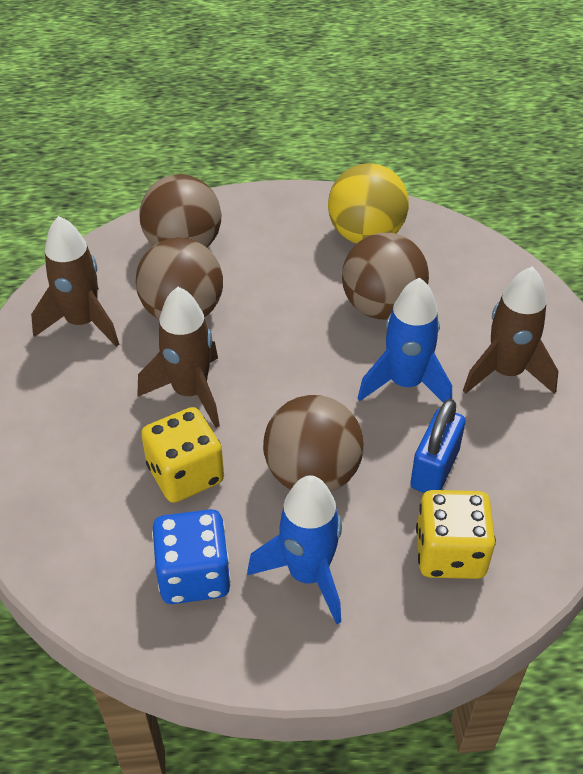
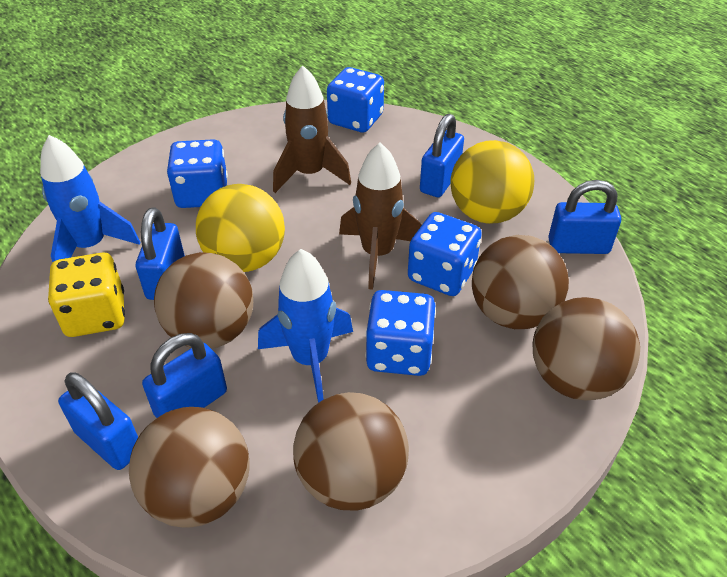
blue dice: [152,509,231,604] = 1 -> [167,139,228,208] [327,67,384,132] [366,290,436,376] [408,212,482,296] = 4
blue padlock: [410,399,465,493] = 1 -> [58,372,138,470] [136,207,185,300] [142,333,227,418] [420,114,464,197] [548,180,621,254] = 5
brown ball: [136,238,223,320] [139,174,221,247] [263,395,364,492] [342,233,429,320] = 4 -> [129,407,250,528] [154,252,253,349] [293,392,409,511] [472,235,569,329] [533,297,640,401] = 5
brown rocket: [31,216,119,347] [137,287,220,428] [463,267,558,394] = 3 -> [273,65,351,193] [339,143,422,290] = 2
yellow ball: [328,163,409,244] = 1 -> [196,184,285,272] [450,140,534,224] = 2
yellow dice: [141,407,224,503] [416,490,496,579] = 2 -> [48,253,125,337] = 1

